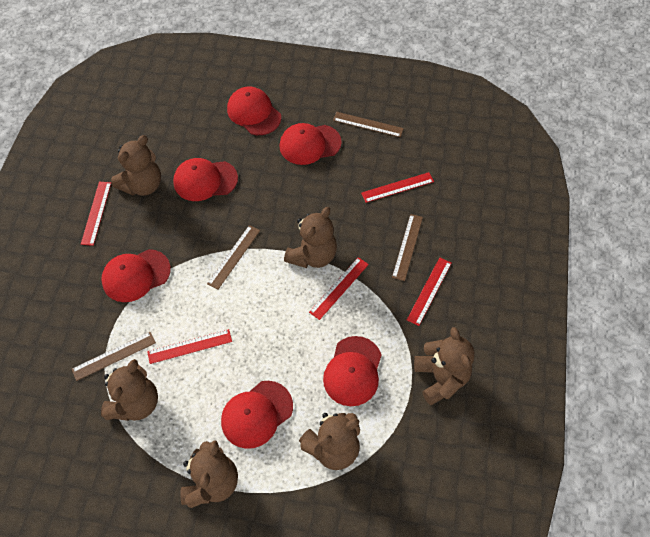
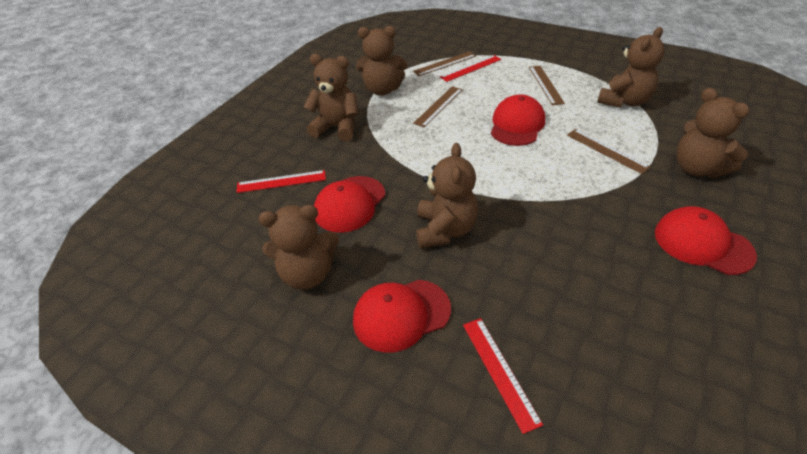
red cap: [101,249,171,302] [173,158,238,201] [221,381,293,449] [227,86,281,135] [279,123,342,165] [323,336,382,406] = 6 -> [314,176,385,233] [353,280,451,353] [491,94,545,146] [655,206,757,275] = 4
red ruler: [81,182,111,246] [147,329,232,364] [309,257,369,320] [361,172,434,203] [407,258,451,326] = 5 -> [236,170,326,193] [440,55,501,82] [463,318,543,434] = 3

